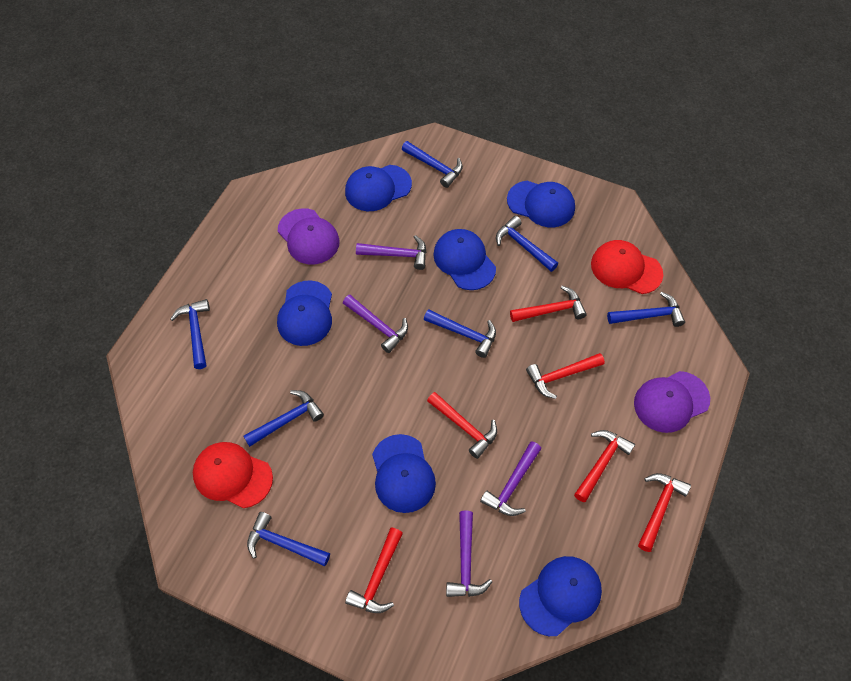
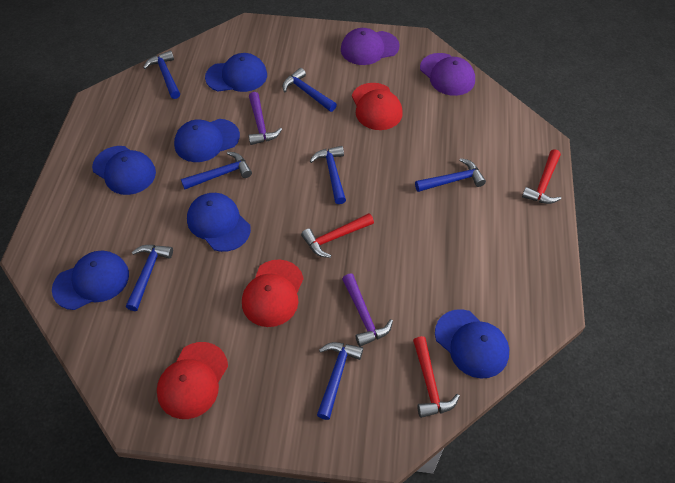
purple hammer: [343,295,408,353] [356,235,426,270] [446,511,492,597] [480,441,541,516] = 4 -> [248,92,282,145] [342,274,393,347] = 2
red cap: [193,442,273,508] [591,240,663,294] = 2 -> [157,342,228,419] [242,259,304,327] [352,83,403,130] = 3
red hammer: [345,527,403,613] [427,392,497,459] [510,286,587,322] [526,353,605,399] [574,430,635,502] [638,473,691,552] = 6 -> [301,213,374,258] [413,336,460,418] [522,149,561,204] = 3

